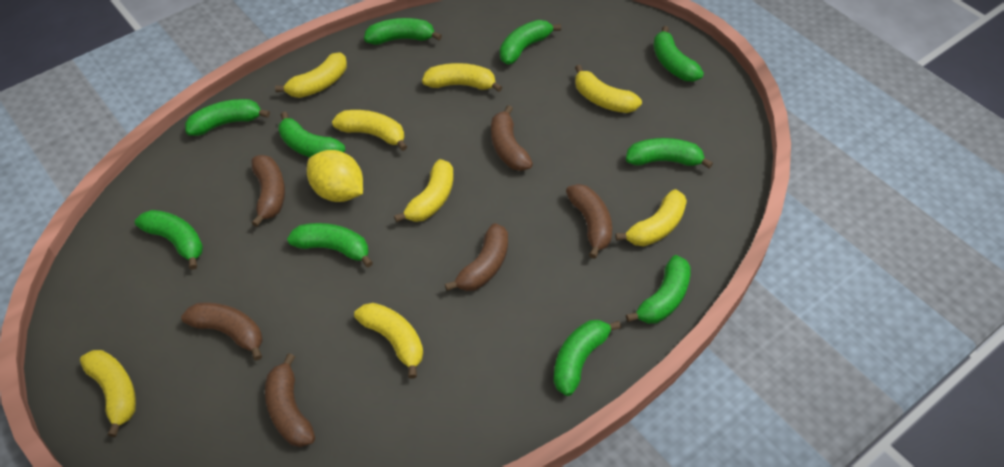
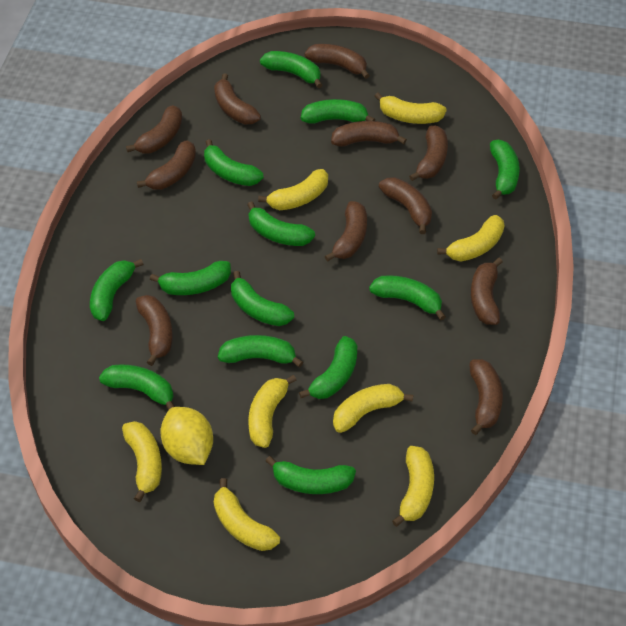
brown banana: [181,302,263,361] [252,155,285,227] [265,353,315,447] [445,223,508,291] [491,105,533,171] [566,184,612,259] = 6 -> [126,105,182,153] [136,295,173,366] [137,140,196,190] [214,74,261,124] [305,44,370,79] [325,201,367,262] [331,121,407,147] [379,177,432,234] [409,125,448,181] [469,359,503,435] [471,258,503,325] = 11
green banana: [135,210,203,270] [185,99,270,136] [278,112,345,157] [287,223,373,267] [364,18,442,45] [500,20,561,65] [553,320,621,396] [626,138,713,169] [626,255,691,324] [653,26,704,82] = 10 -> [90,259,143,321] [99,364,175,410] [150,261,231,295] [204,139,263,186] [218,335,303,367] [231,271,294,326] [247,201,315,246] [260,51,322,88] [266,456,356,494] [299,336,357,399] [301,99,375,124] [369,275,446,320] [490,140,520,200] = 13

